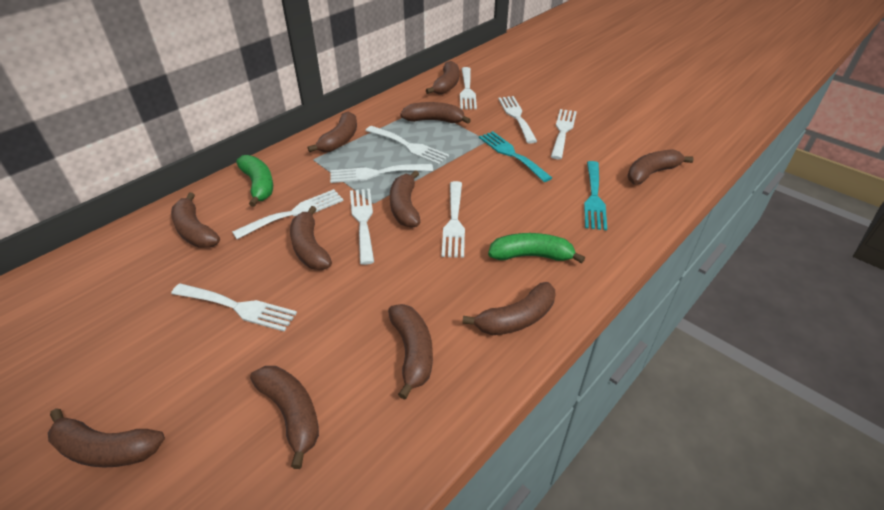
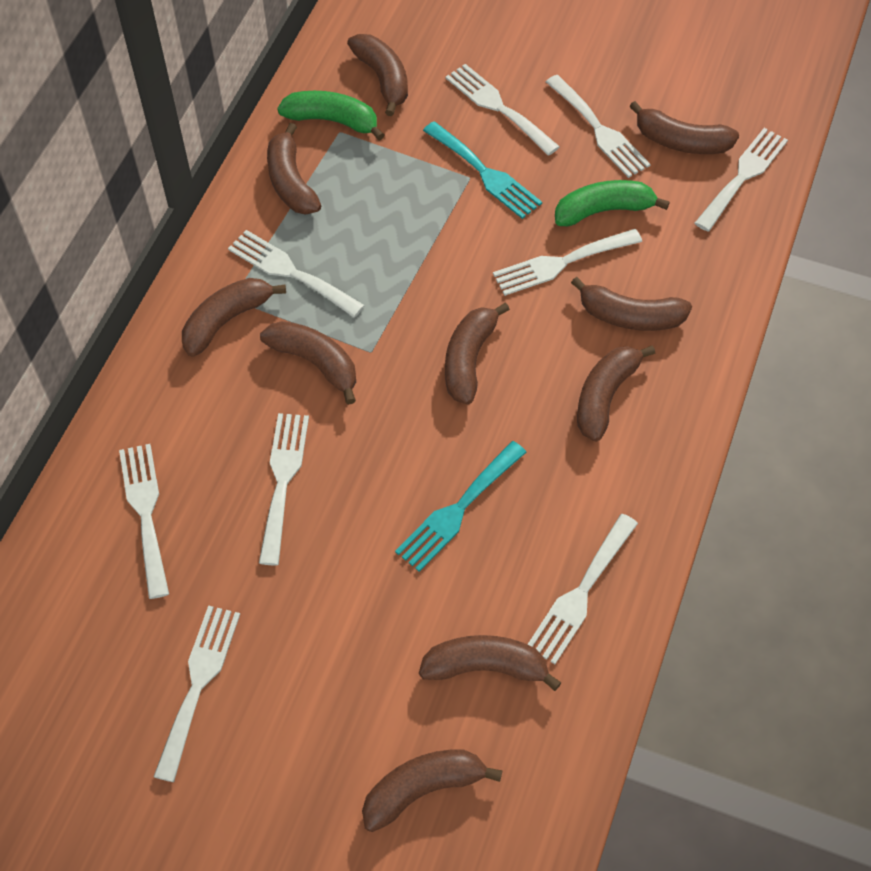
brown banana: [48,408,165,468] [171,193,220,248] [250,366,319,469] [290,206,332,270] [308,111,357,152] [388,304,433,400] [390,170,420,228] [400,102,471,124] [426,61,459,94] [462,282,555,335] [627,149,694,184] = 11 -> [182,278,286,357] [260,321,356,405] [267,123,321,215] [347,34,408,116] [362,749,503,832] [419,635,561,691] [445,302,510,404] [571,277,692,331] [577,345,655,442] [629,101,739,154] = 10

